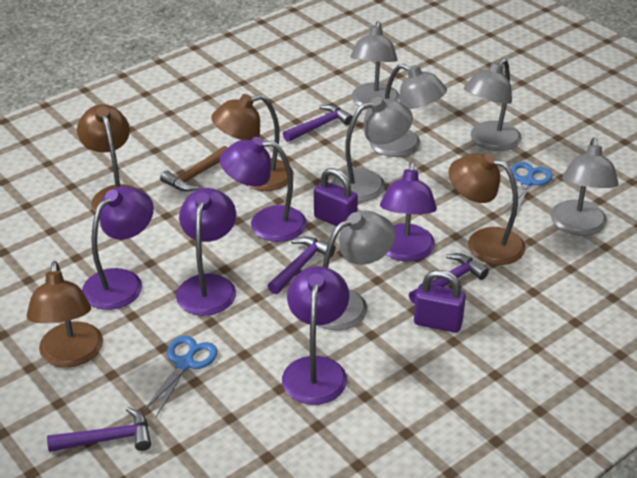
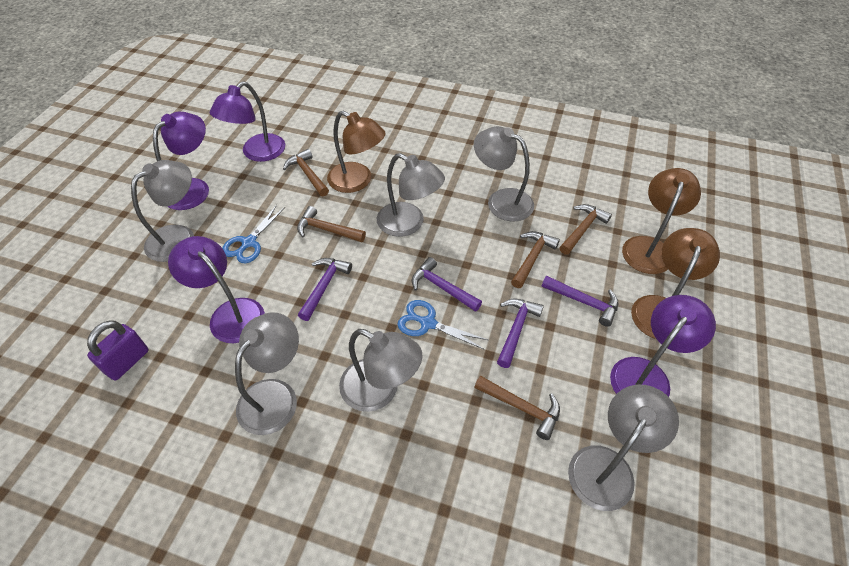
brown hammer: [160,146,228,192] = 1 -> [283,149,329,196] [297,206,366,242] [474,376,560,440] [511,231,560,288] [559,204,612,255] = 5
brown lamp: [27,261,103,368] [77,104,140,212] [211,94,294,191] [448,153,526,265] = 4 -> [327,111,386,193] [622,168,701,274] [631,228,720,339] = 3
purple lamp: [82,186,154,310] [176,188,236,316] [220,137,307,242] [282,266,349,405] [380,162,437,262] = 5 -> [153,112,209,210] [168,236,265,343] [210,81,285,162] [610,295,716,397] = 4
purple padlock: [314,168,358,226] [414,270,466,333] = 2 -> [87,320,149,381] = 1

